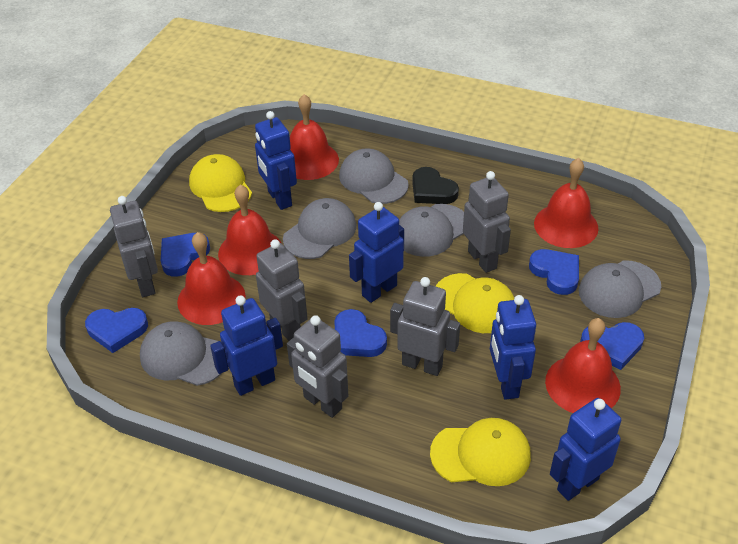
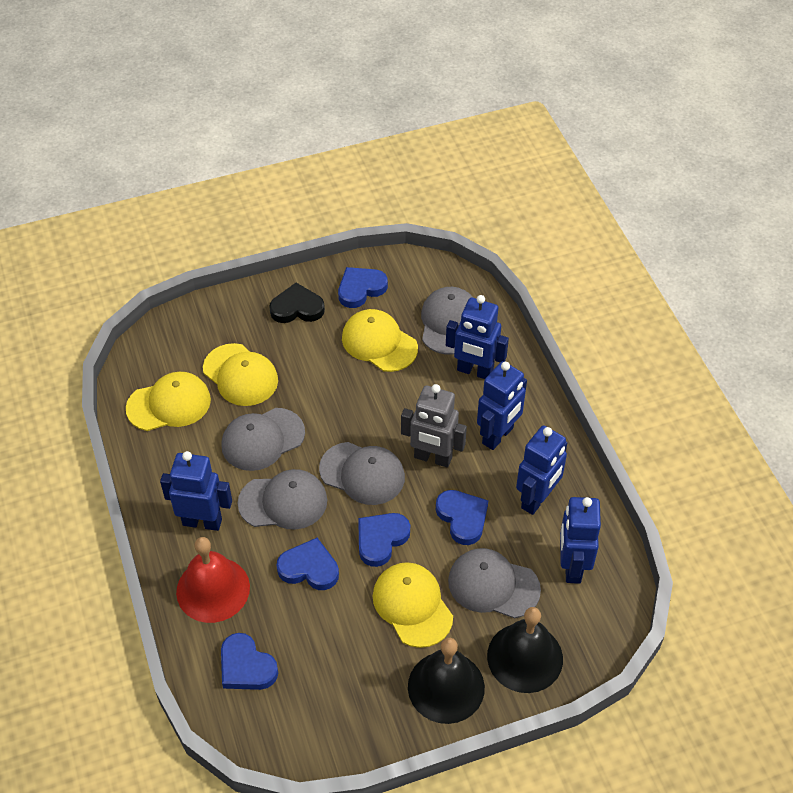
black bell: none = 0 -> [408,638,485,724] [487,607,563,693] = 2
grey robot: [110,196,158,297] [256,240,308,341] [287,315,348,418] [390,277,460,376] [463,171,511,273] = 5 -> [401,384,467,468] = 1
red bell: [177,232,246,325] [218,184,282,275] [290,94,339,180] [534,158,598,248] [545,318,621,413] = 5 -> [176,537,250,623] = 1
yellow cap: [189,154,252,212] [430,418,531,486] [435,273,514,333] = 3 -> [126,372,211,431] [203,343,278,406] [342,309,418,372] [373,562,453,648] = 4

